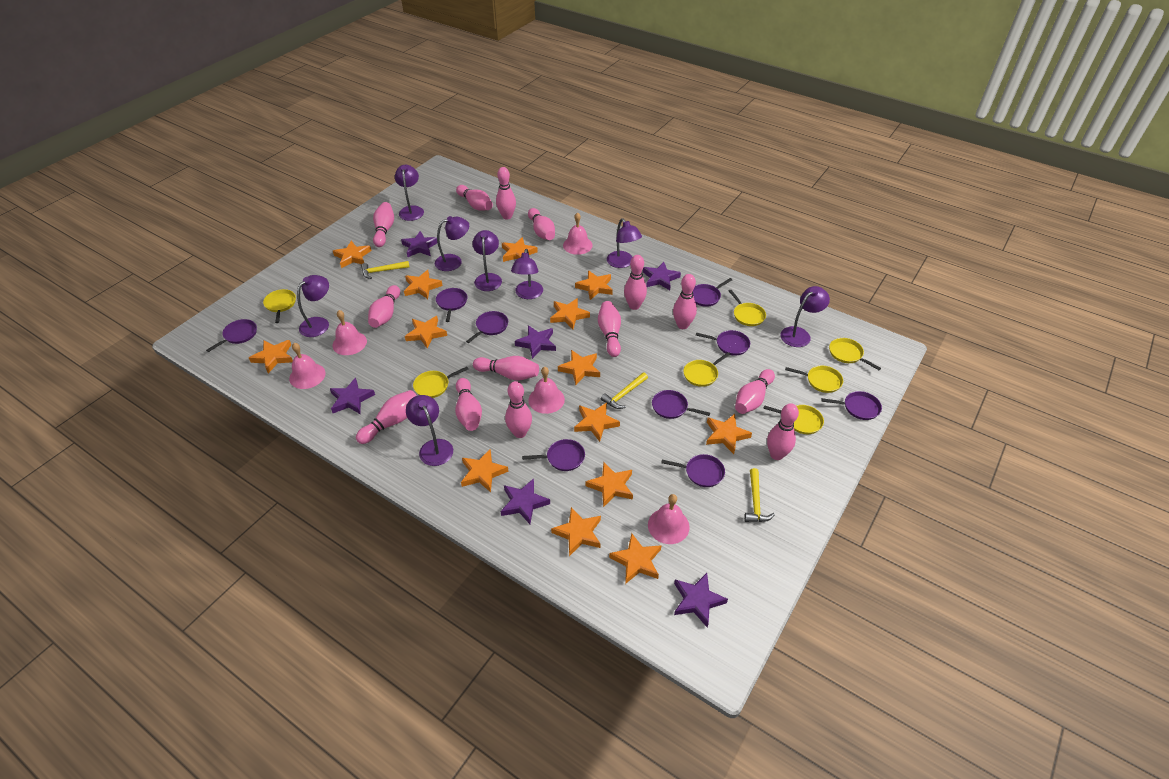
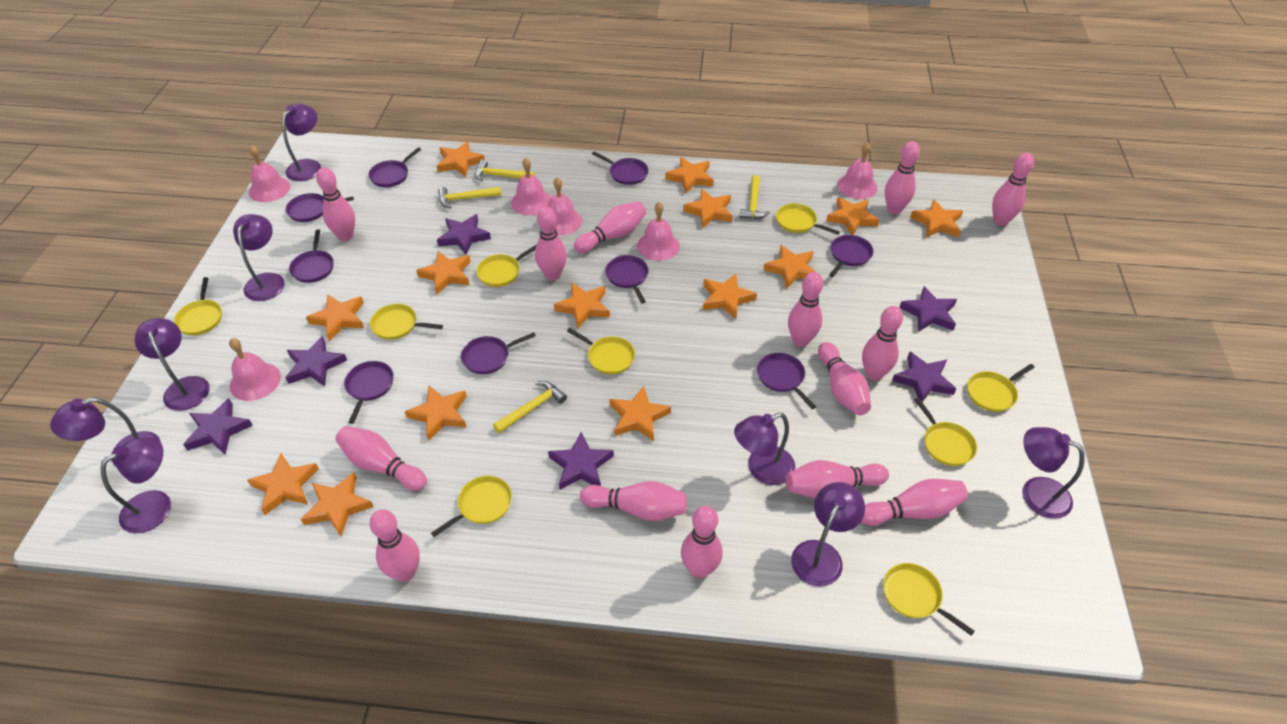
pink bell: [289,343,326,389] [332,310,367,355] [528,367,565,414] [563,212,593,255] [648,494,690,544] = 5 -> [229,338,281,401] [249,145,290,202] [511,158,551,215] [547,177,582,235] [637,202,680,261] [837,142,878,199] = 6
yellow hammer: [361,261,410,279] [601,372,648,409] [744,468,775,522] = 3 -> [438,187,501,208] [475,160,535,182] [493,381,567,434] [739,175,770,219] = 4
yellow pan: [263,289,296,323] [413,367,468,398] [683,352,731,387] [729,290,766,326] [763,405,824,434] [785,366,843,393] [829,338,881,370] = 7 -> [174,277,222,335] [370,304,443,340] [431,476,512,537] [476,245,537,287] [567,328,635,374] [776,203,840,235] [883,563,975,636] [914,397,977,466] [967,364,1035,412] = 9

